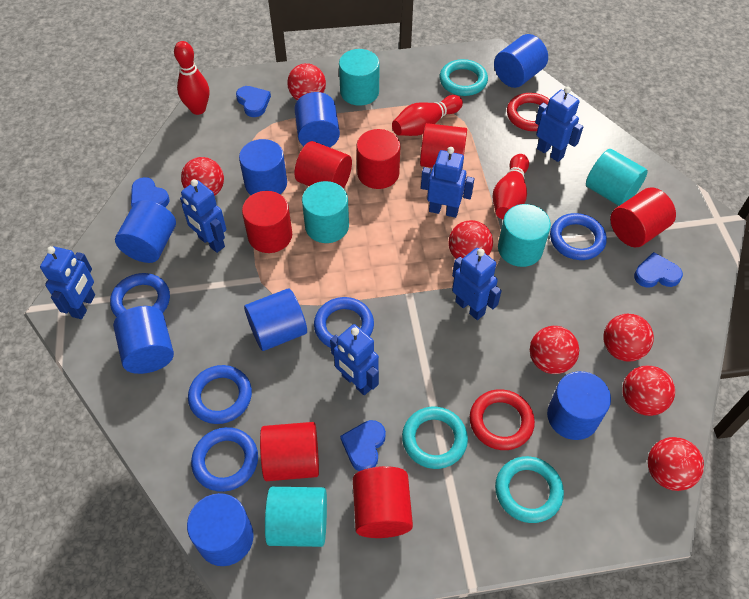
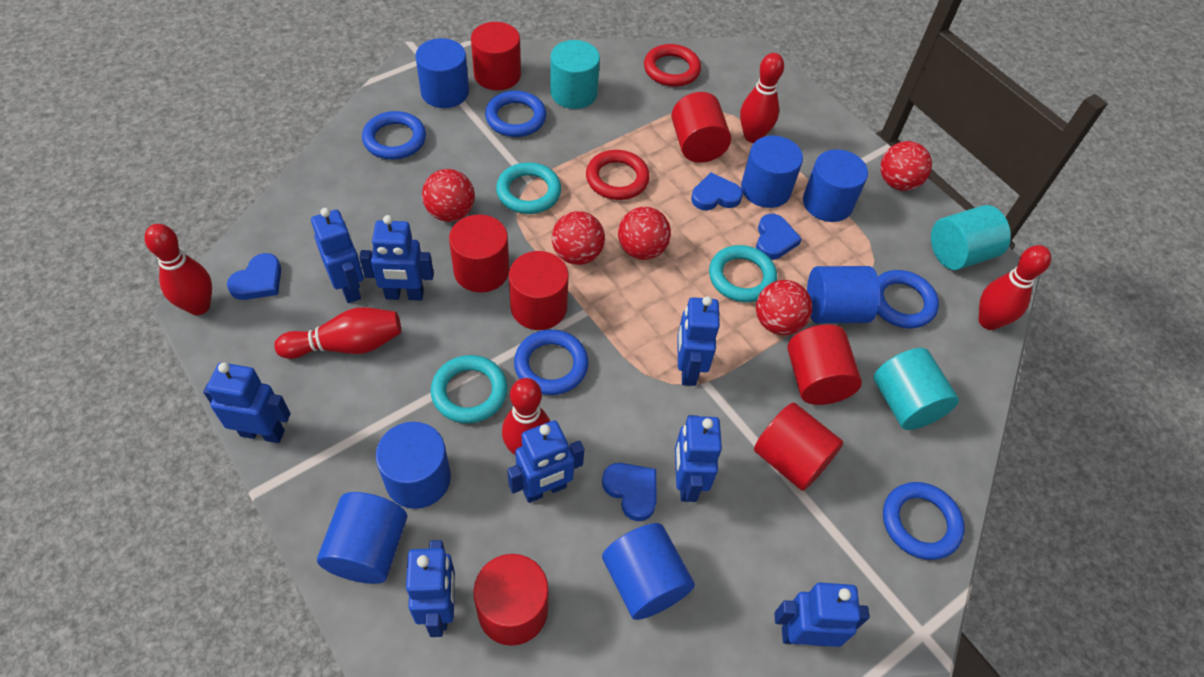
blue cylinder: [113,306,174,374] [115,200,176,263] [187,493,254,566] [239,139,287,195] [244,289,307,351] [294,92,340,147] [494,34,548,88] [547,371,611,440] = 8 -> [317,492,407,584] [376,422,451,509] [415,38,469,108] [602,523,695,620] [741,136,803,208] [803,149,868,222] [807,266,880,323] = 7
blue robot: [40,246,95,319] [180,179,226,253] [330,324,379,395] [421,147,474,218] [452,248,502,320] [535,86,583,162] = 6 -> [203,362,291,443] [311,208,364,303] [359,215,434,301] [406,540,455,637] [507,420,584,503] [675,415,722,502] [678,296,720,386] [774,583,869,647] = 8
red ball: [181,157,224,196] [287,63,326,100] [448,220,493,259] [530,326,579,374] [603,314,654,362] [622,365,675,416] [648,437,704,491] = 7 -> [422,169,475,222] [552,211,605,265] [618,207,671,260] [756,280,812,335] [880,141,932,191] = 5
red bowling pin: [174,41,209,115] [392,95,463,136] [493,154,529,219] = 3 -> [144,224,212,315] [274,307,401,359] [502,378,550,455] [740,53,784,143] [978,245,1051,330] = 5
turquoise cylinder: [265,487,327,547] [302,181,349,243] [339,49,379,106] [498,204,551,267] [586,149,648,206] = 5 -> [550,40,600,109] [873,348,959,430] [931,205,1011,270] = 3

